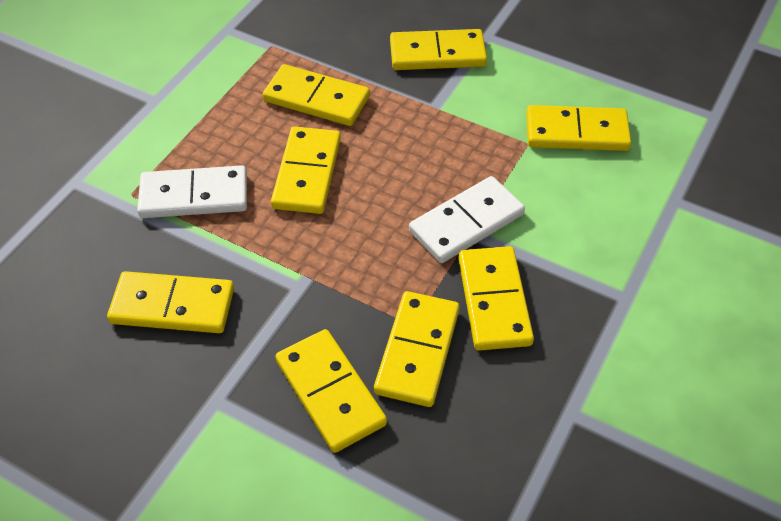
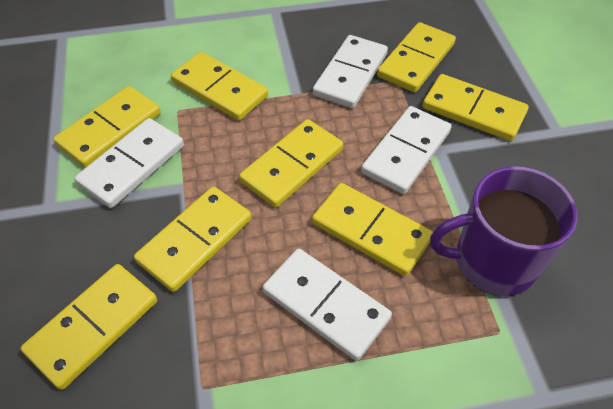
purple mug: none = 0 -> [430,166,578,296] = 1
white domino: [137,165,247,218] [409,176,525,263] = 2 -> [74,118,184,208] [263,249,392,361] [313,35,388,108] [361,106,452,194] = 4

